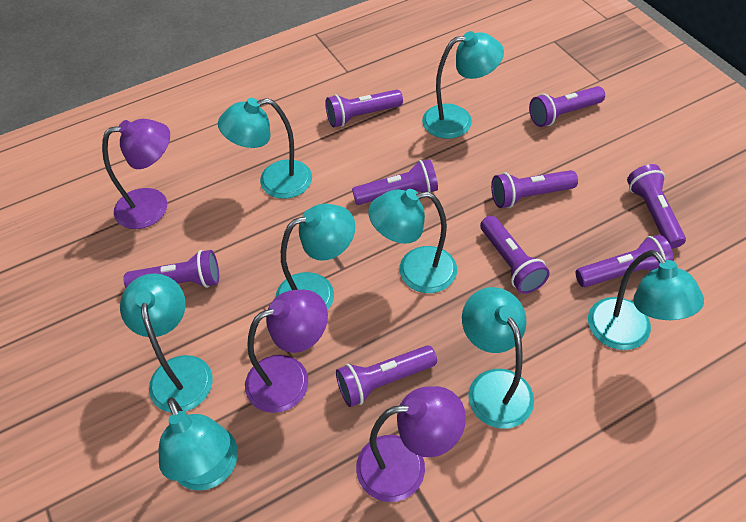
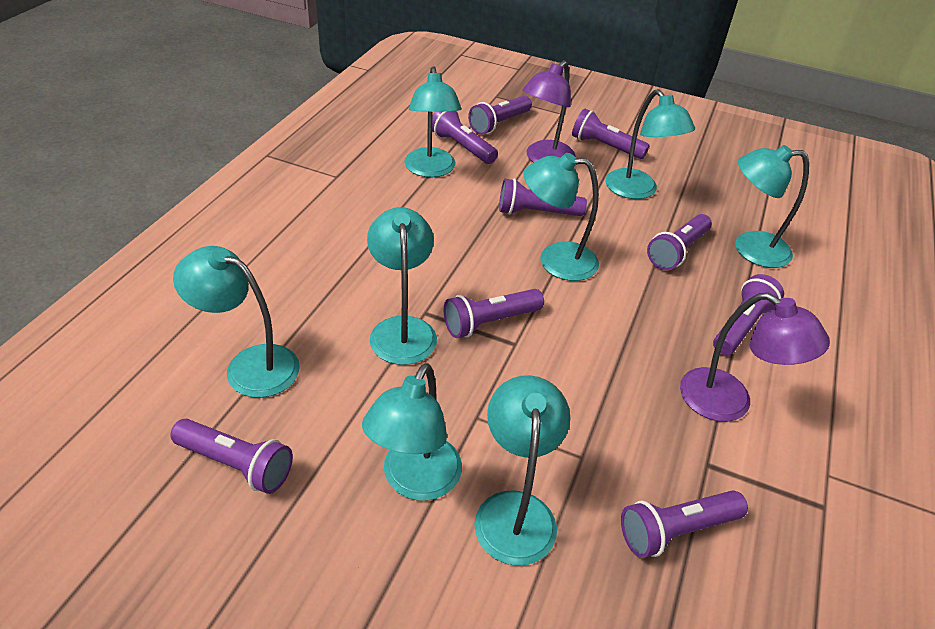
purple lamp: [102,119,170,229] [245,290,328,413] [356,386,466,502] = 3 -> [522,60,576,163] [680,293,830,422] = 2

